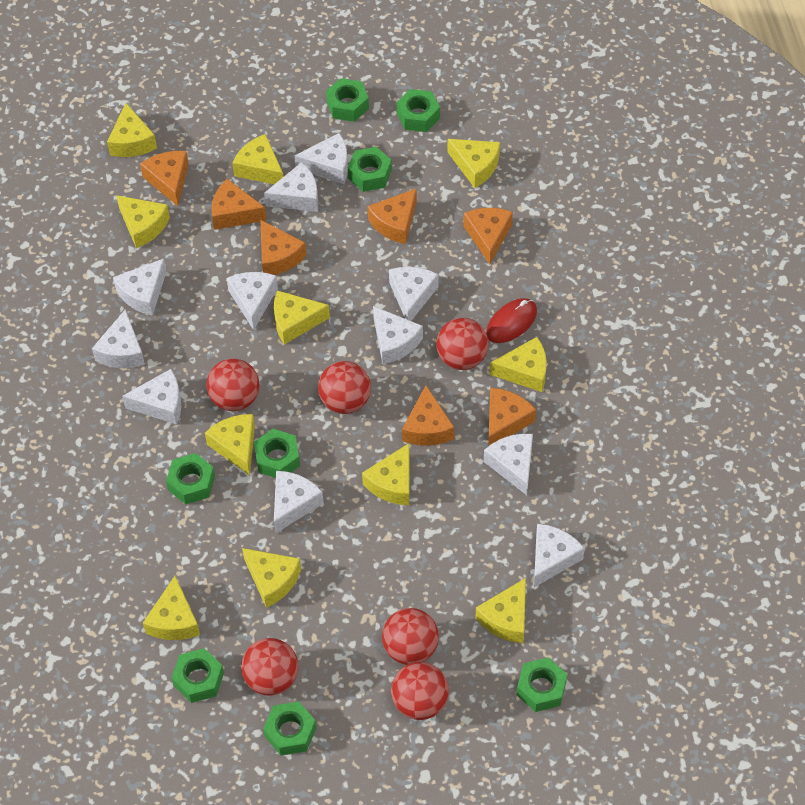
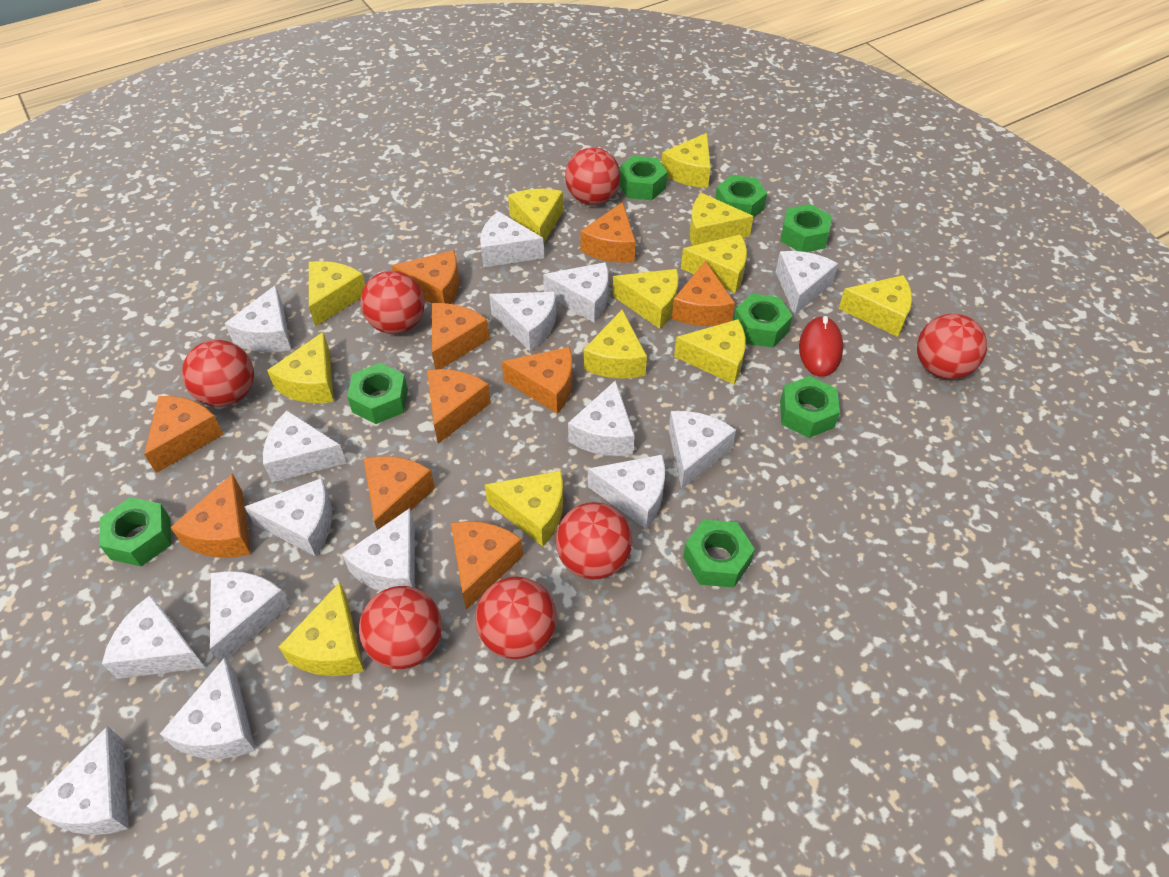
orange cheese: [140,151,189,206] [211,179,267,230] [260,220,307,275] [368,188,417,244] [402,385,454,446] [463,208,513,265] [488,388,536,446] = 7 -> [144,396,224,473] [170,474,251,558] [364,456,435,530] [392,250,459,304] [427,369,491,444] [432,303,490,370] [451,521,523,610] [502,347,572,414] [581,202,636,263] [672,261,735,326] = 10
red ball: [206,358,260,411] [241,638,299,696] [318,361,371,414] [382,608,439,665] [391,662,449,720] [436,318,489,370] = 6 -> [182,340,254,407] [359,586,442,669] [361,271,424,334] [475,576,557,659] [556,502,632,579] [565,147,620,205] [917,314,987,379] = 7
white cheese: [92,309,145,368] [113,259,167,316] [122,369,181,425] [226,272,278,330] [264,162,318,212] [274,471,324,534] [294,133,348,184] [373,306,423,364] [389,267,438,321] [484,434,533,495] [534,524,585,587] = 11 -> [27,726,129,835] [102,595,206,679] [160,657,256,759] [210,571,290,662] [225,285,291,352] [245,478,332,556] [263,410,346,483] [342,508,415,591] [480,211,544,268] [489,292,556,351] [543,262,608,323] [568,380,635,456] [588,455,665,529] [669,411,736,489] [776,251,838,316] = 15
yellow cheese: [107,103,157,157] [116,195,170,248] [143,576,200,640] [205,414,255,475] [232,134,283,184] [242,548,301,608] [274,290,330,345] [362,443,410,505] [448,139,500,188] [475,578,526,643] [490,337,547,392] = 11 -> [267,332,334,403] [279,582,364,676] [309,261,365,327] [484,471,563,546] [508,189,563,244] [584,309,647,379] [612,269,679,329] [661,133,711,188] [674,319,746,384] [681,234,747,293] [689,193,753,246] [838,275,912,337] = 12

